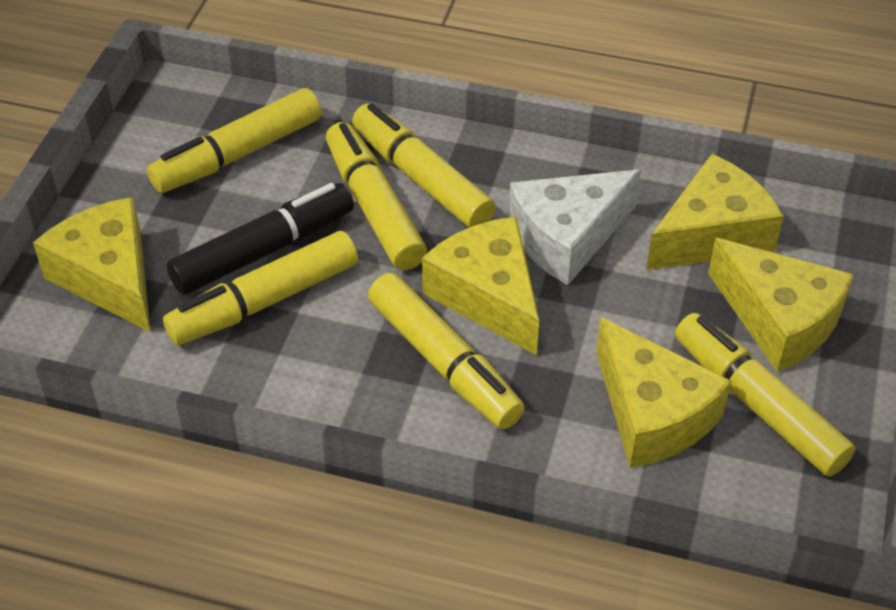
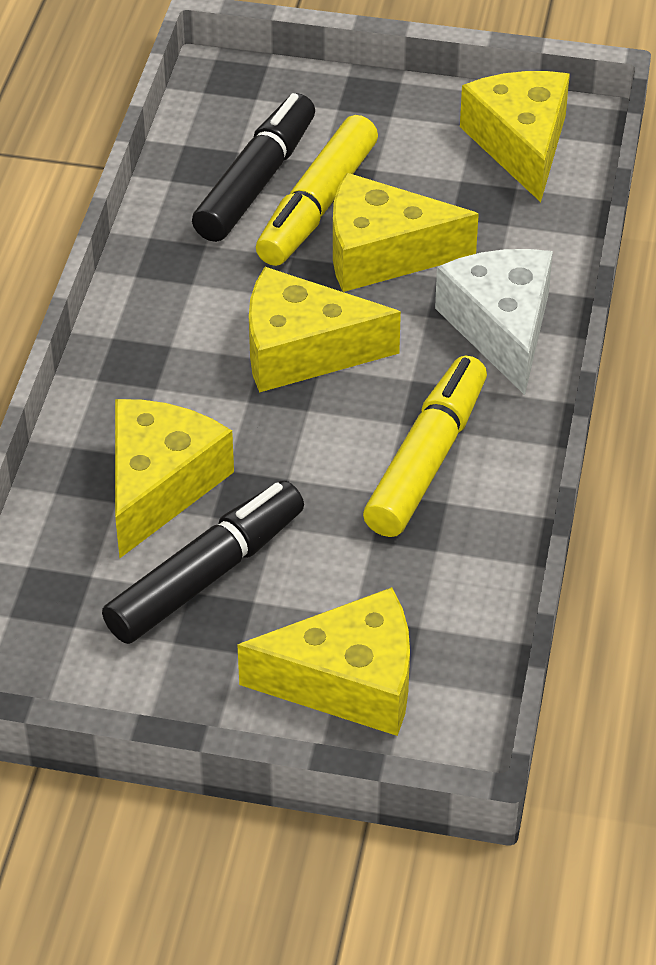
black marker: [167,183,354,295] = 1 -> [102,480,304,644] [192,93,315,242] = 2
yellow marker: [147,88,322,193] [163,231,358,345] [326,122,427,270] [352,103,496,228] [368,273,525,429] [675,313,855,477] = 6 -> [256,115,378,266] [363,356,487,537] = 2

